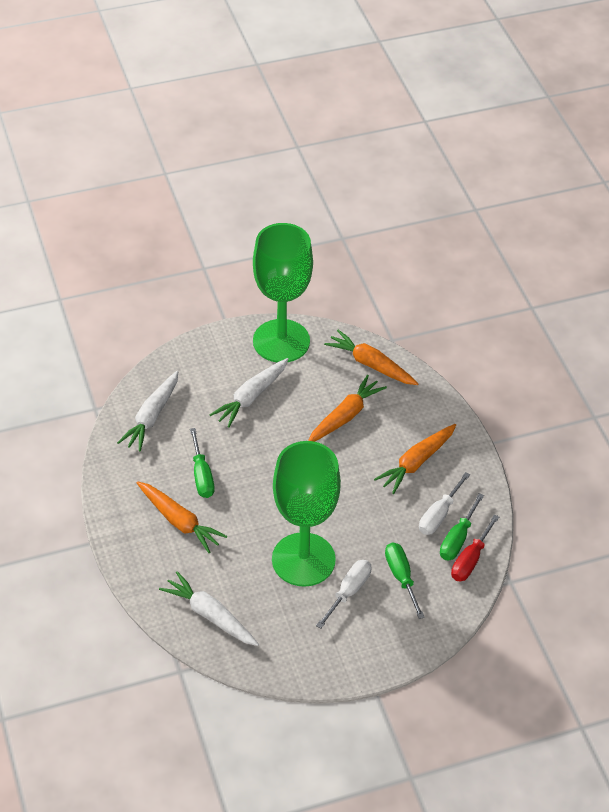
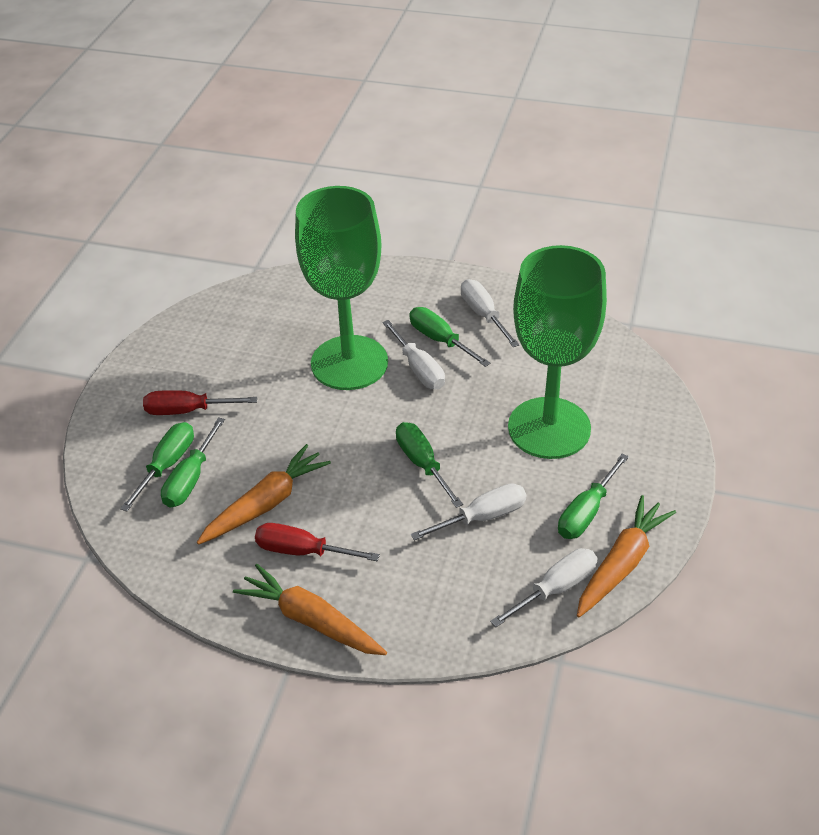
green screwdriver: [190,428,214,498] [385,543,425,619] [440,493,484,560] = 3 -> [120,422,194,512] [161,417,225,508] [396,422,463,508] [409,307,491,367] [558,453,629,539] = 5
orange carrot: [136,481,228,553] [308,375,387,442] [324,330,419,385] [374,424,456,494] = 4 -> [197,444,331,545] [233,564,387,655] [577,495,676,618] = 3
red screwdriver: [451,514,499,581] = 1 -> [143,390,257,415] [255,523,380,561] = 2
white carrot: [117,371,178,451] [159,571,259,646] [210,358,289,428] = 3 -> none = 0
white screwdriver: [316,560,371,629] [419,472,470,535] = 2 -> [382,320,445,389] [411,483,526,540] [461,279,519,347] [490,548,598,627] = 4

